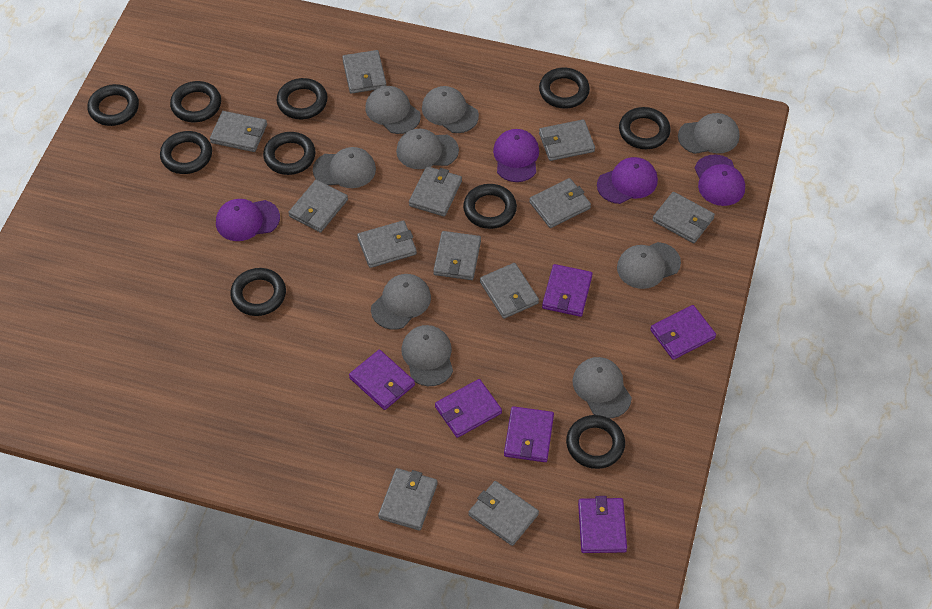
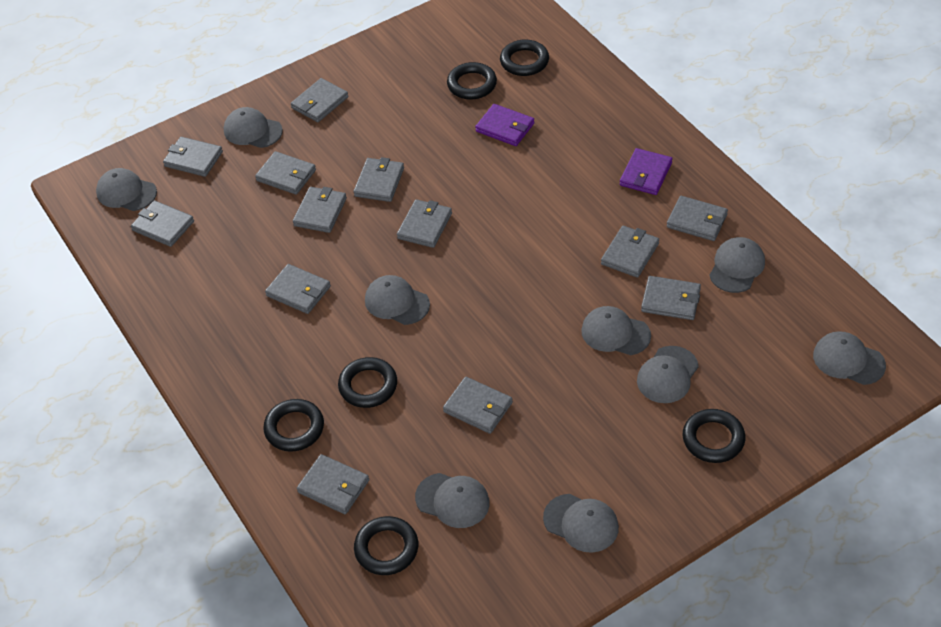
black ring: [87,84,139,126] [160,131,212,174] [170,81,221,122] [230,268,286,316] [263,132,316,175] [277,78,327,119] [463,184,517,229] [539,68,590,108] [566,415,625,469] [619,107,671,149] = 10 -> [263,399,324,452] [338,357,397,408] [354,516,418,575] [447,62,497,100] [500,39,549,76] [683,409,745,463] = 6
grey wallet: [210,111,267,152] [288,180,348,233] [342,50,386,94] [357,220,417,268] [378,468,438,531] [409,166,462,217] [433,231,481,280] [469,481,539,546] [480,263,539,319] [529,178,591,228] [539,119,595,161] [652,192,715,243] = 12 -> [131,200,194,247] [163,137,223,177] [255,151,316,195] [265,264,331,314] [291,78,348,122] [293,187,347,233] [297,454,369,514] [354,157,404,202] [397,199,452,248] [443,377,513,434] [601,226,659,278] [641,276,701,320] [667,196,728,241] = 13
purple cap: [216,199,280,241] [493,129,539,182] [597,157,658,204] [695,154,745,206] = 4 -> none = 0
purple wallet: [349,350,415,410] [435,379,502,438] [504,406,554,462] [542,264,593,317] [578,496,627,553] [650,305,716,360] = 6 -> [475,104,534,146] [620,148,672,195] = 2

